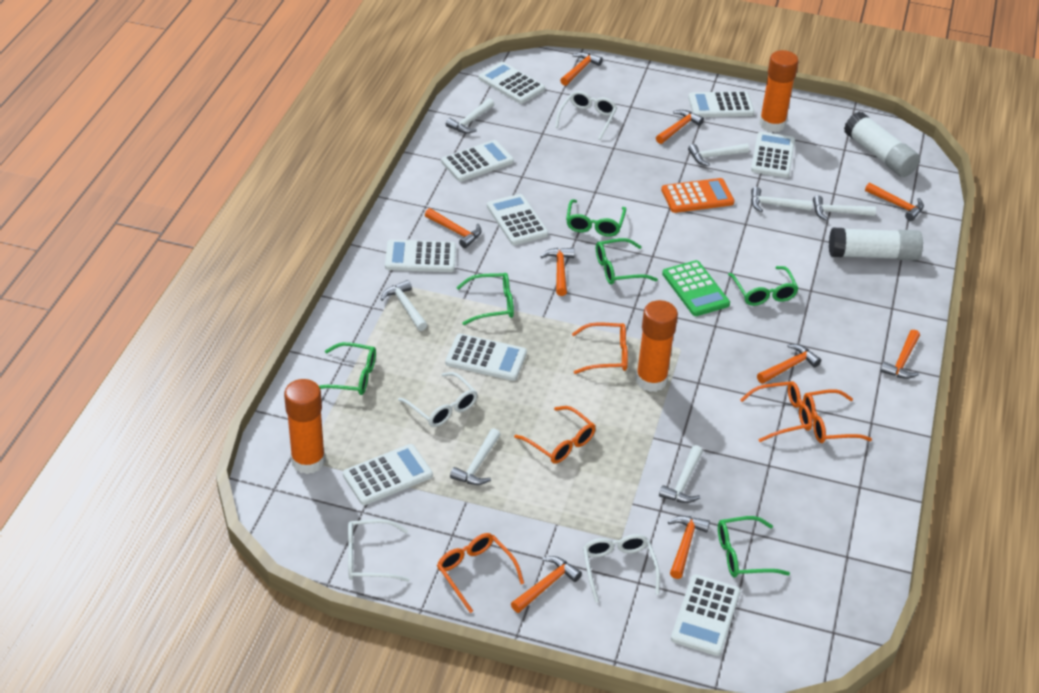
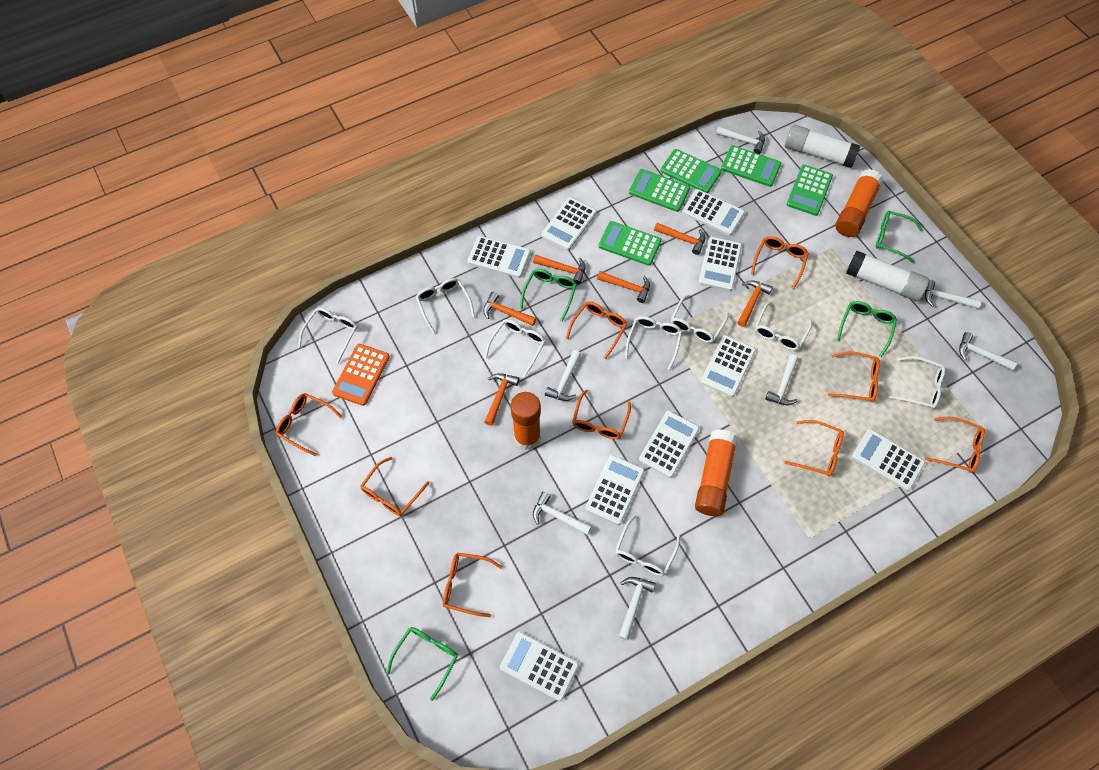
green calculator: [662,260,730,316] = 1 -> [599,221,662,266] [629,169,690,212] [661,149,722,193] [721,145,781,187] [786,164,833,216] = 5
green glasses: [319,342,376,395] [456,273,514,325] [566,199,626,237] [596,238,658,285] [718,516,790,578] [728,266,799,306] = 6 -> [387,627,458,701] [520,269,577,322] [837,301,897,357] [875,211,923,263] = 4
orange glasses: [437,533,524,613] [514,406,595,464] [572,322,628,374] [740,381,812,442] [803,389,872,443] = 5 -> [276,393,342,456] [360,457,429,516] [443,553,502,617] [566,301,627,359] [572,390,631,439] [751,236,809,289] [785,420,844,476] [828,351,880,402] [925,416,985,473] = 9
orange hammer: [425,208,482,248] [511,556,582,613] [540,248,575,296] [560,52,603,86] [656,110,704,144] [668,516,710,579] [757,344,821,384] [865,183,924,221] [880,330,920,379] = 9 -> [483,292,536,326] [484,373,519,426] [533,255,586,284] [597,271,650,303] [654,223,705,255] [737,280,773,327] = 6
white glasses: [348,519,410,582] [398,372,478,427] [555,91,617,140] [583,534,660,602] = 4 -> [298,307,358,364] [416,278,475,333] [484,319,545,377] [615,515,680,576] [625,316,682,370] [671,295,729,343] [755,301,812,350] [889,356,945,409] = 8

